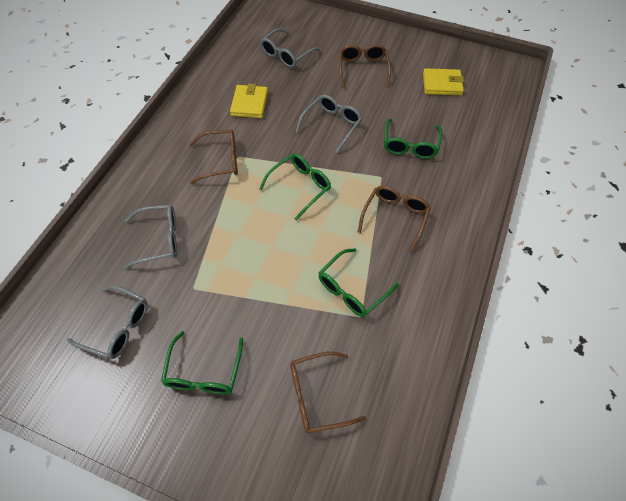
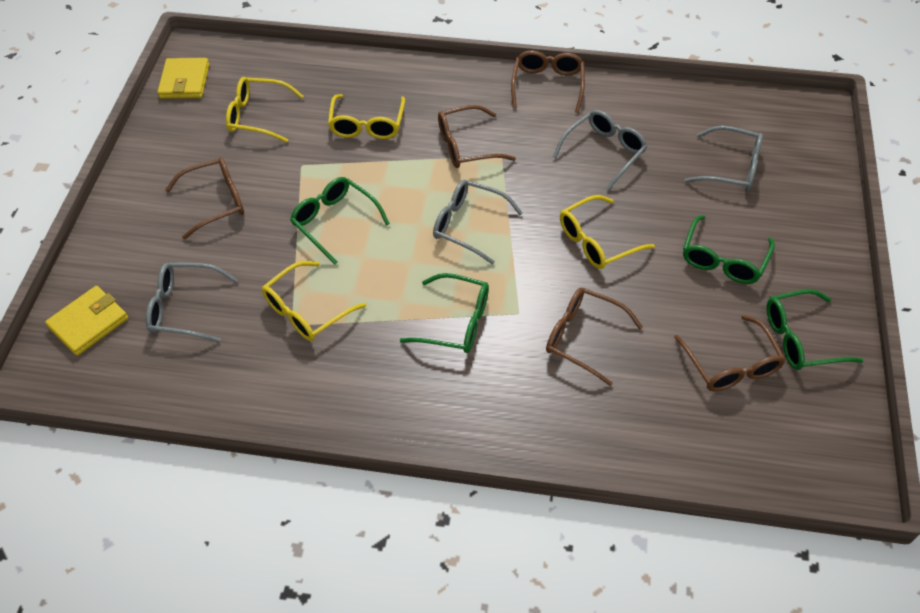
brown glasses: [189,129,238,184] [290,351,366,433] [339,44,391,88] [358,186,431,252] = 4 -> [165,158,244,239] [438,105,516,168] [511,50,585,113] [546,288,643,386] [674,315,786,392] = 5
yellow glasses: none = 0 -> [226,77,304,143] [262,261,366,341] [328,94,405,139] [560,195,655,269] = 4

